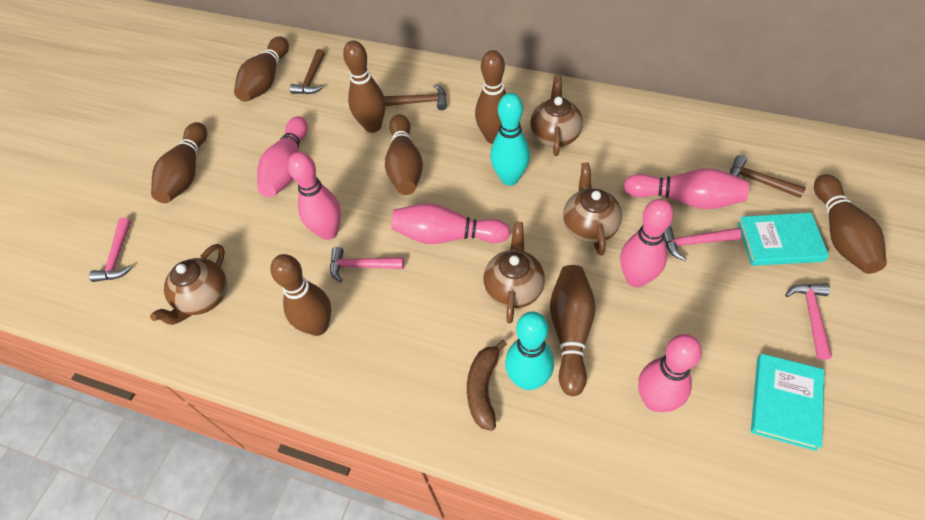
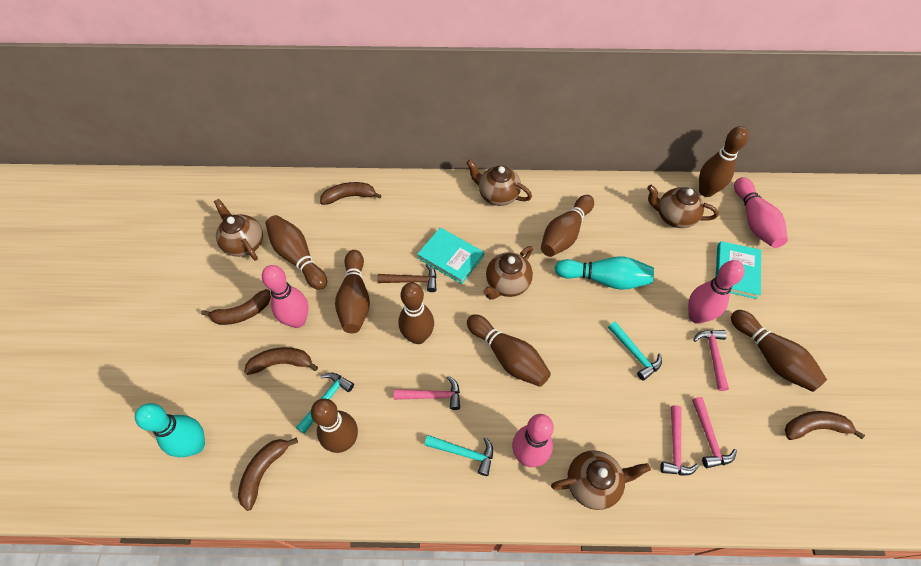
brown banana: [467,340,507,431] = 1 -> [201,289,271,325] [238,437,298,511] [244,347,318,375] [320,182,382,205] [785,411,865,440] = 5
brown hammer: [290,49,325,94] [384,84,447,110] [730,155,806,198] = 3 -> [377,264,437,292] = 1
brown teapot: [150,244,227,325] [484,222,545,323] [530,75,583,156] [563,162,622,256] = 4 -> [214,199,263,261] [467,160,532,206] [483,246,533,300] [551,450,651,510] [647,185,719,228] = 5
pink bowling pin: [257,116,308,197] [288,152,341,240] [391,203,510,244] [620,199,674,287] [624,169,749,209] [638,334,702,412] = 6 -> [262,265,309,328] [512,414,554,467] [688,260,745,324] [734,177,788,248] = 4
turquoise hammer: none = 0 -> [296,373,354,434] [425,435,493,476] [608,321,662,381] = 3

